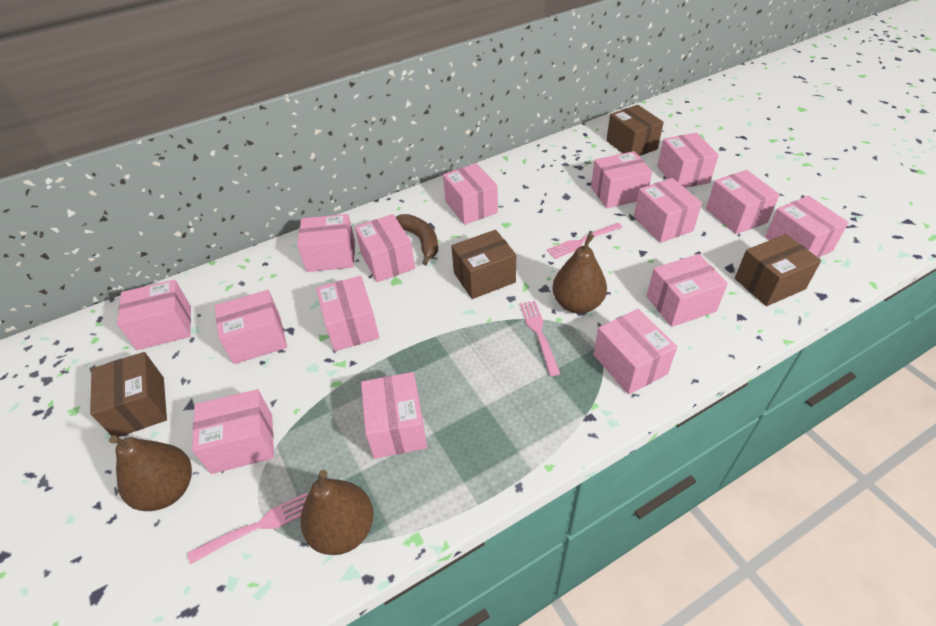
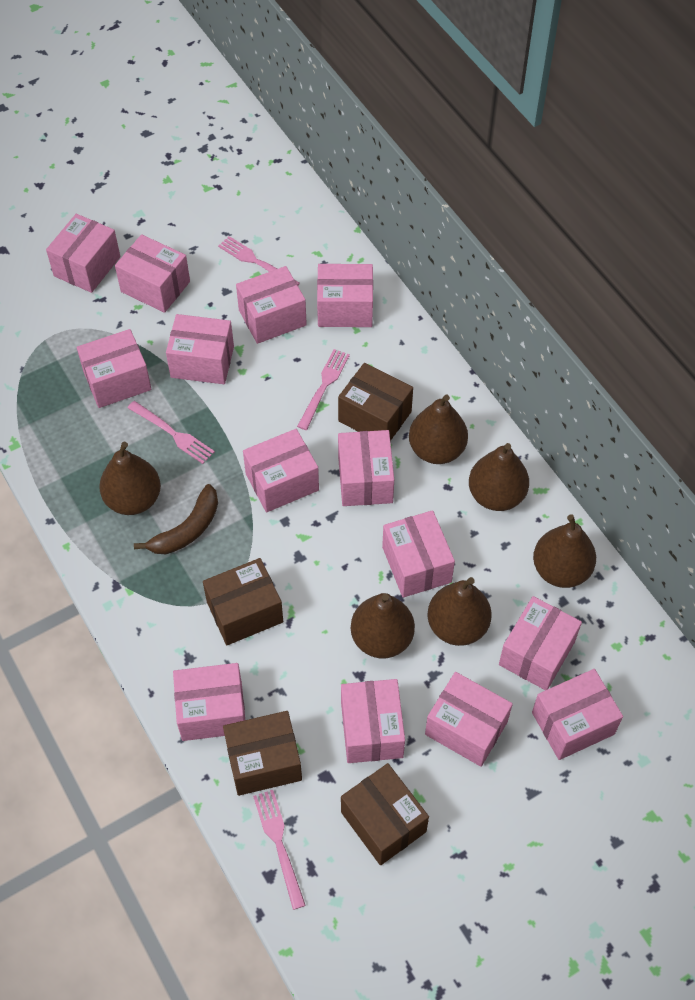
brown pear: [109,435,192,511] [300,470,374,555] [552,233,607,314] = 3 -> [99,442,161,515] [351,593,415,658] [409,394,468,464] [427,577,492,646] [469,443,529,511] [533,514,596,588] = 6
pink box: [117,280,191,350] [192,389,274,474] [215,290,287,364] [297,214,355,272] [316,276,379,351] [355,214,415,282] [361,372,427,459] [443,163,498,225] [591,151,652,208] [594,309,677,394] [634,178,702,243] [647,254,728,327] [657,133,719,188] [706,170,780,234] [765,196,849,258] = 15 -> [46,214,120,293] [77,329,151,408] [115,234,190,313] [166,314,234,384] [173,663,245,741] [236,266,307,344] [243,429,319,512] [317,264,373,327] [338,430,394,506] [341,679,405,763] [382,510,455,598] [425,672,513,767] [499,596,582,690] [532,669,623,760] = 14
pink fork: [188,493,308,564] [520,301,561,376] [547,223,623,259] = 3 -> [128,401,215,464] [218,236,300,285] [253,790,306,910] [297,349,350,430] = 4

